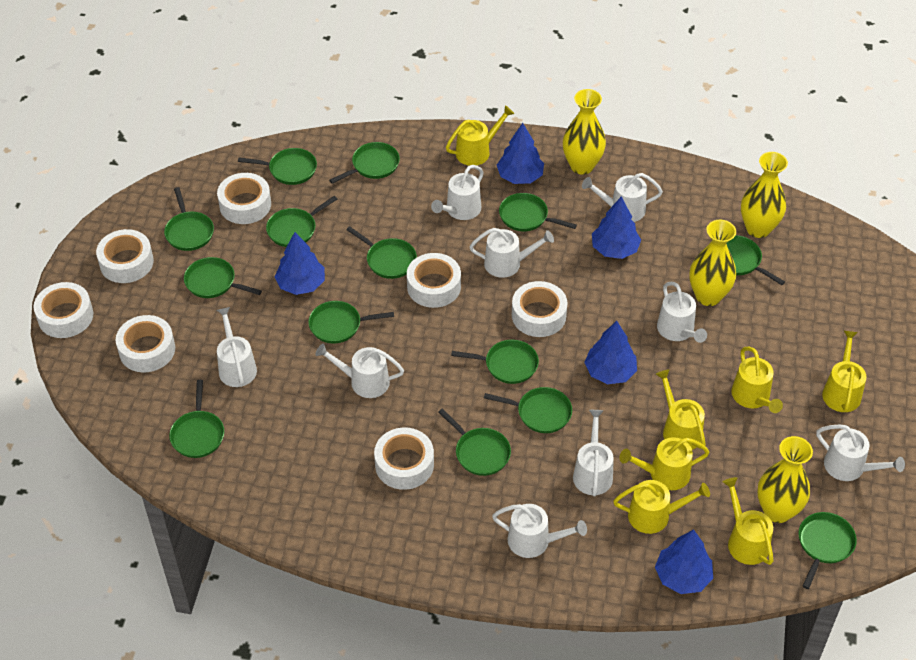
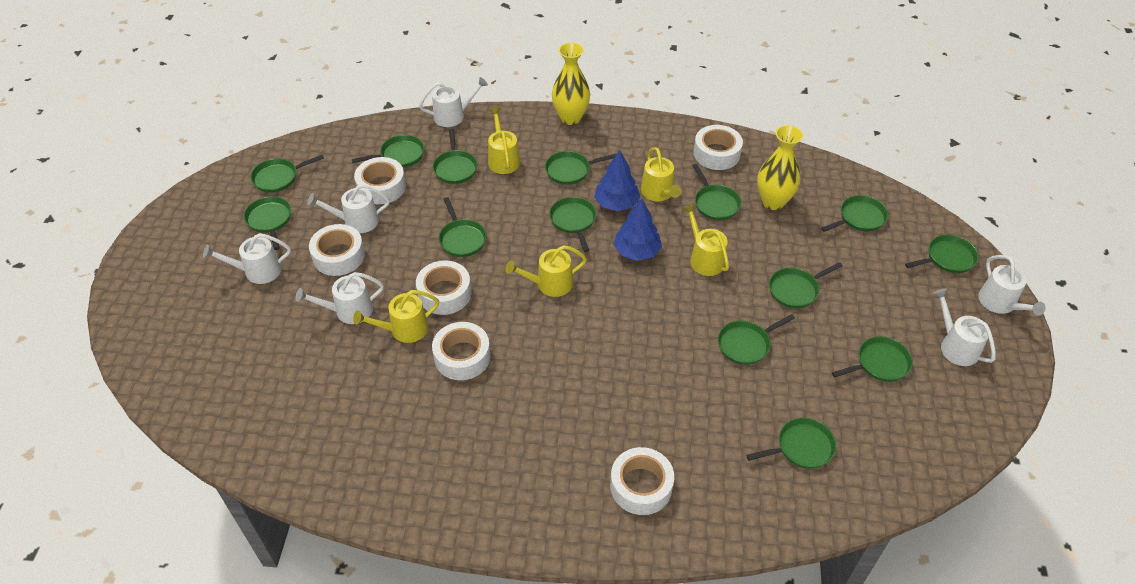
blue tree: [274,232,325,295] [497,123,544,184] [584,321,637,384] [592,196,641,259] [655,529,713,594] = 5 -> [594,150,641,211] [614,198,662,261] = 2
white tape: [34,282,93,338] [96,229,154,283] [116,315,175,372] [217,173,271,224] [374,428,434,490] [407,253,461,308] [512,281,567,337] = 7 -> [309,224,365,276] [354,157,406,204] [416,260,471,315] [432,322,491,380] [610,447,674,515] [693,125,743,170] = 6
white watering can: [217,307,257,387] [316,343,404,398] [431,165,484,220] [469,228,554,278] [492,504,587,558] [573,410,614,496] [582,173,663,222] [657,282,707,343] [816,424,905,481] = 9 -> [203,233,291,284] [296,272,384,324] [307,184,389,233] [419,77,488,127] [933,288,996,366] [978,255,1045,316] = 6
yellow vase: [563,89,606,175] [689,220,736,306] [741,152,788,238] [757,436,813,523] = 4 -> [552,42,590,125] [757,125,803,210] = 2
yellow watering can: [446,105,514,166] [613,480,710,534] [619,437,709,490] [656,369,706,450] [723,477,773,565] [731,347,783,413] [822,331,866,412] = 7 -> [353,290,439,343] [488,108,520,174] [506,245,587,297] [641,147,681,201] [683,204,729,276] = 5

